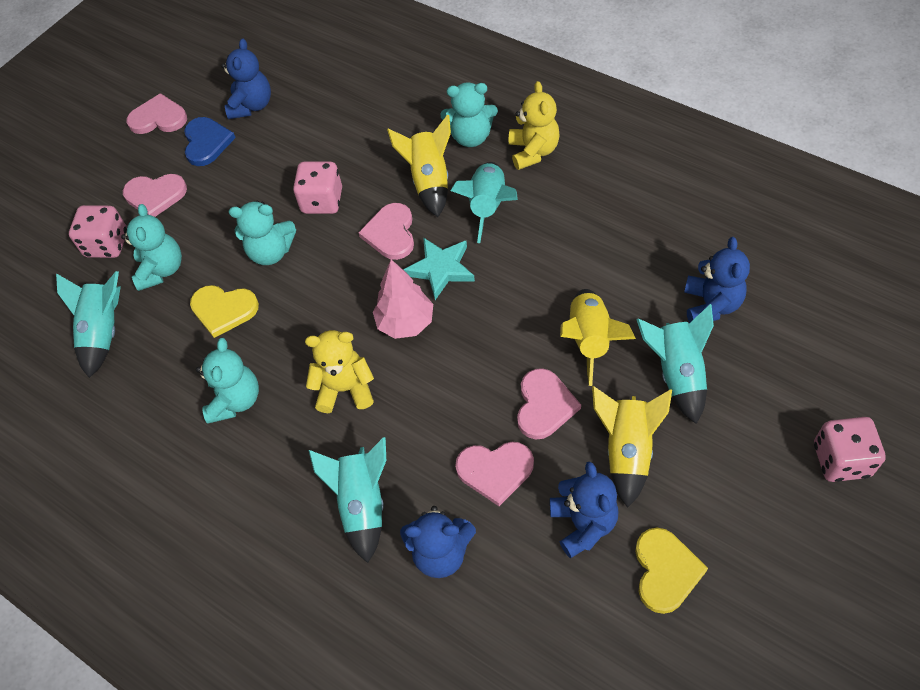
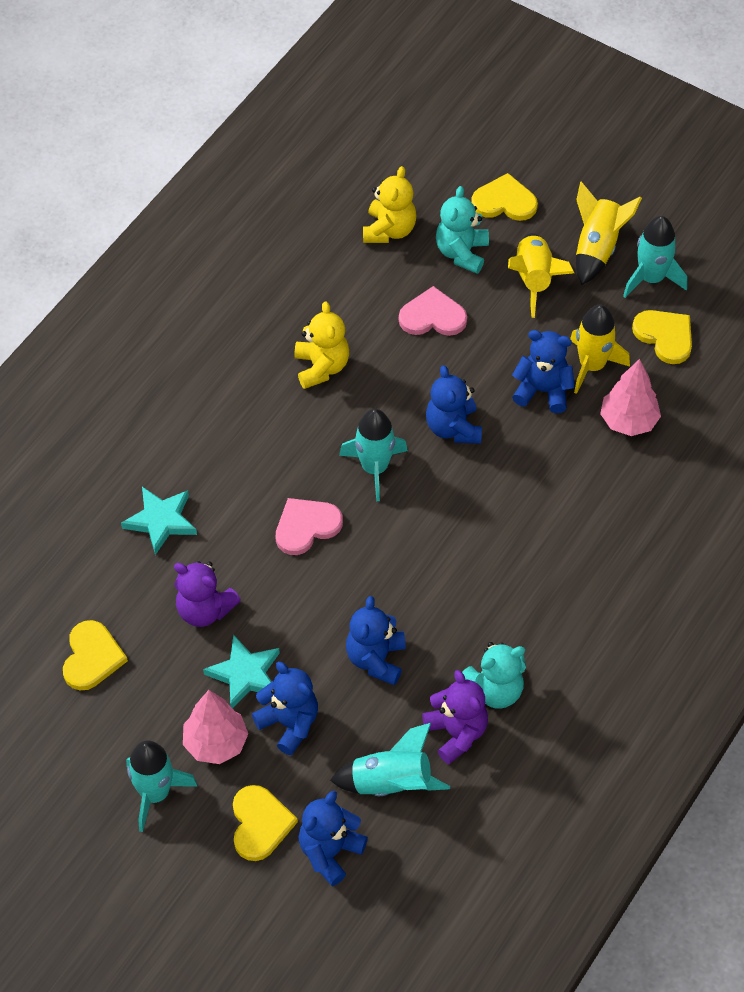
blue heart: [184,117,236,166] = 1 -> none = 0
blue teddy bear: [221,38,271,119] [400,506,476,578] [550,461,619,558] [684,237,750,323] = 4 -> [252,662,318,755] [299,791,368,886] [346,596,406,685] [426,365,482,444] [512,330,575,413] = 5
pink dice: [69,205,127,258] [293,162,342,214] [814,417,886,482] = 3 -> none = 0
pink heart: [123,174,187,217] [127,93,187,134] [358,203,414,260] [455,442,534,506] [517,368,581,439] = 5 -> [276,498,343,555] [399,286,467,336] = 2
pink tree: [373,259,433,339] = 1 -> [183,690,248,764] [600,359,661,436] = 2
purple teddy bear: none = 0 -> [174,561,241,627] [422,670,488,764] = 2
turquoise star: [404,237,475,300] = 1 -> [121,487,197,555] [203,634,280,709] = 2
turquoise teddy bear: [121,204,182,291] [196,338,259,424] [229,201,296,265] [441,82,498,147] = 4 -> [436,186,489,274] [462,642,526,709] = 2
yellow heart: [190,285,259,338] [635,528,708,614] = 2 -> [63,620,128,690] [233,785,298,861] [471,173,538,221] [632,310,692,364] = 4

